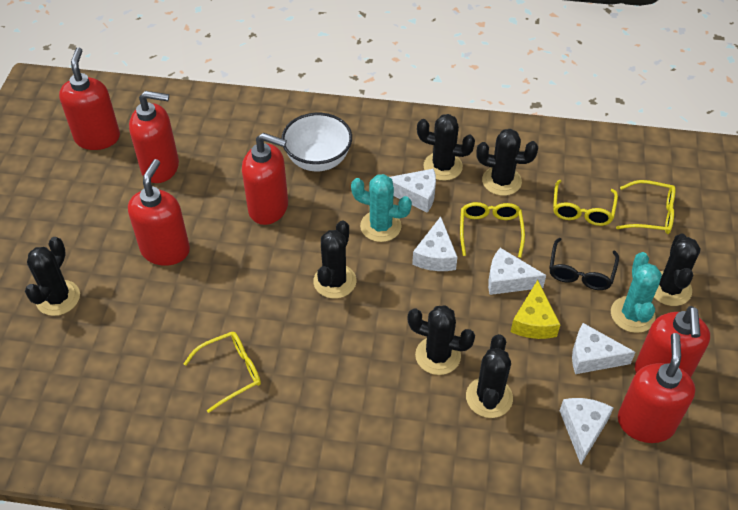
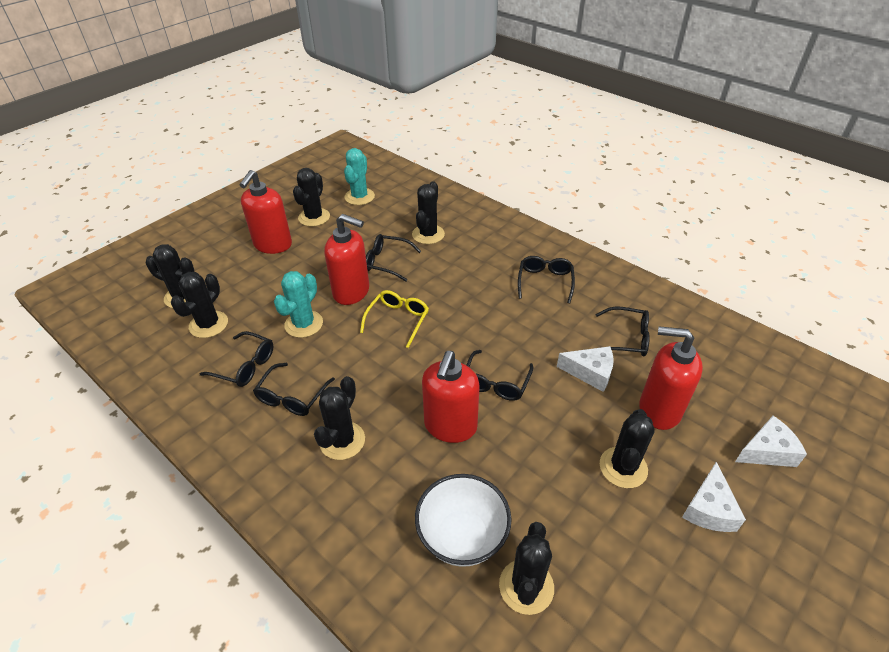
black glasses: [549,238,619,290] = 1 -> [200,331,273,387] [253,363,335,416] [366,234,421,282] [467,350,534,401] [518,256,575,303] [596,307,650,357] = 6
red soap dispenser: [59,47,120,150] [128,159,190,266] [129,91,179,183] [242,133,288,225] [618,333,695,443] [635,306,710,377] = 6 -> [240,170,292,254] [324,214,369,305] [422,351,480,443] [639,326,703,430] = 4
white cheese: [390,169,436,213] [412,217,457,271] [488,248,546,295] [560,398,613,464] [572,323,636,374] = 5 -> [557,346,614,392] [682,462,746,532] [735,416,807,467] = 3
yellow cheese: [511,280,561,339] = 1 -> none = 0
yellow glasses: [183,332,261,413] [460,202,525,258] [553,180,618,226] [616,180,675,234] = 4 -> [360,290,429,348] = 1

